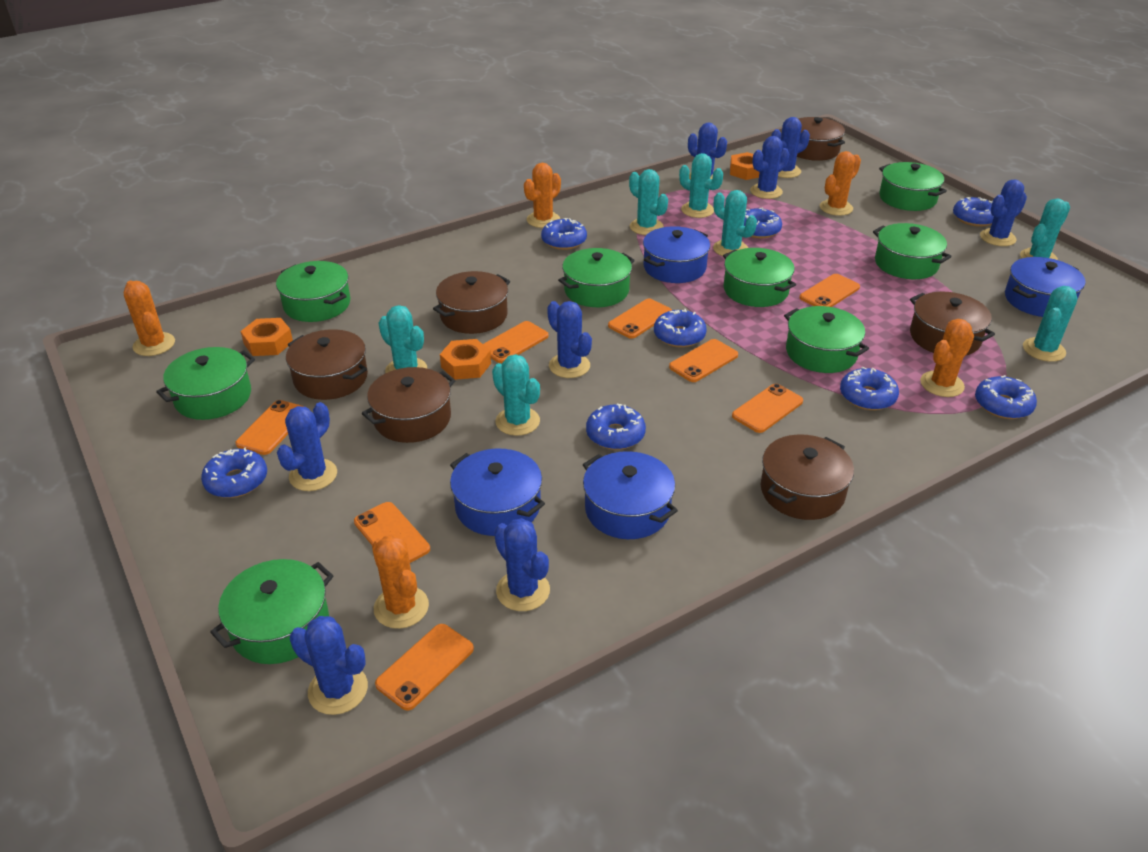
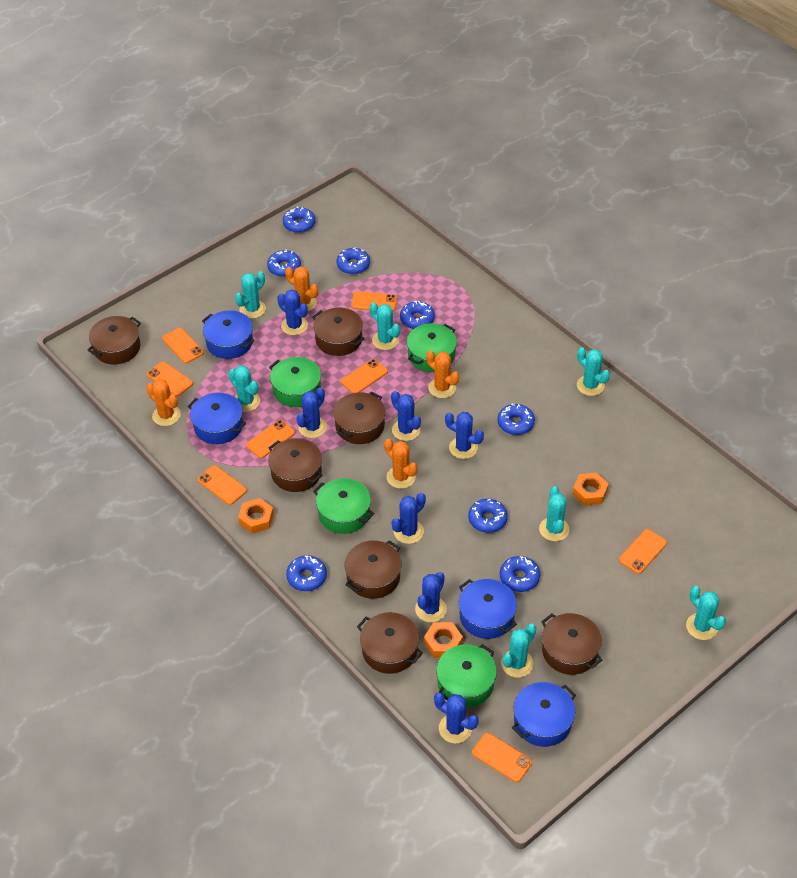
blue cactus: [277,402,337,491] [290,616,368,715] [494,518,550,611] [547,301,592,378] [688,122,727,180] [750,136,789,199] [771,117,810,178] [980,179,1027,246] = 8 -> [277,289,308,335] [296,387,327,438] [391,391,421,441] [392,493,426,544] [415,572,447,623] [434,693,479,744] [445,412,484,459] = 7
brown pot: [286,329,368,400] [362,367,456,443] [433,271,510,334] [761,434,854,520] [797,117,845,161] [910,291,995,355] = 6 -> [88,316,141,365] [268,438,323,492] [312,308,365,356] [333,392,386,444] [345,540,401,599] [357,612,423,674] [541,613,602,675] = 7
green pot: [156,347,255,420] [210,559,333,664] [276,261,350,322] [558,248,635,307] [723,248,796,307] [784,306,869,373] [873,223,952,279] [879,162,947,211] = 8 -> [269,357,321,407] [313,478,374,534] [407,323,457,372] [436,644,497,707] = 4
orange cactus: [124,281,175,356] [372,534,429,629] [524,163,561,228] [820,151,861,216] [920,319,974,397] = 5 -> [146,379,181,426] [285,266,318,311] [384,439,418,489] [426,350,459,398] = 4

